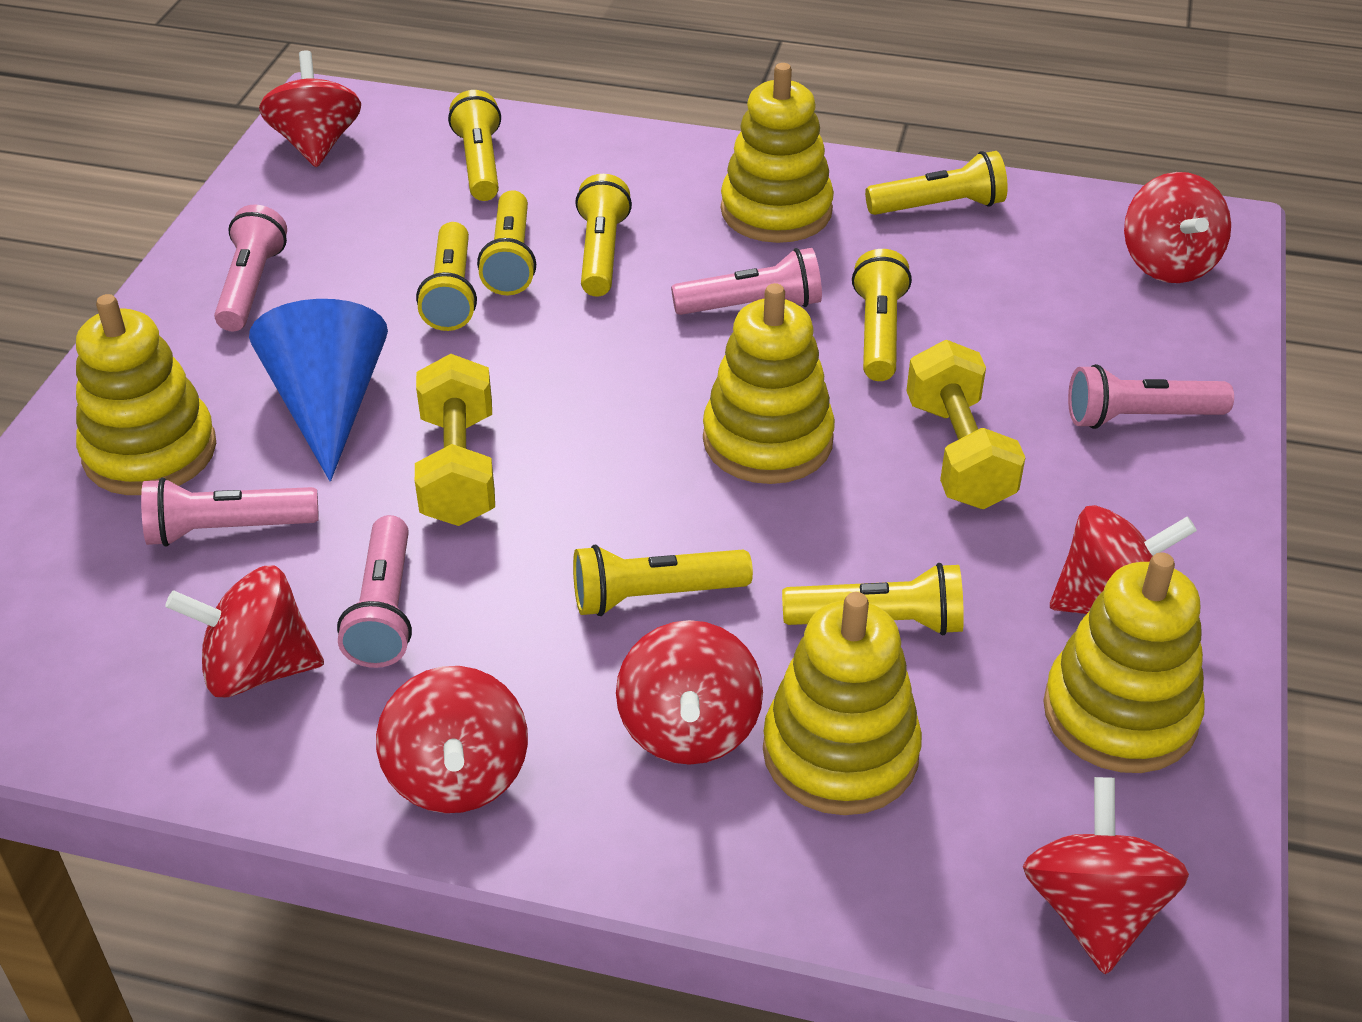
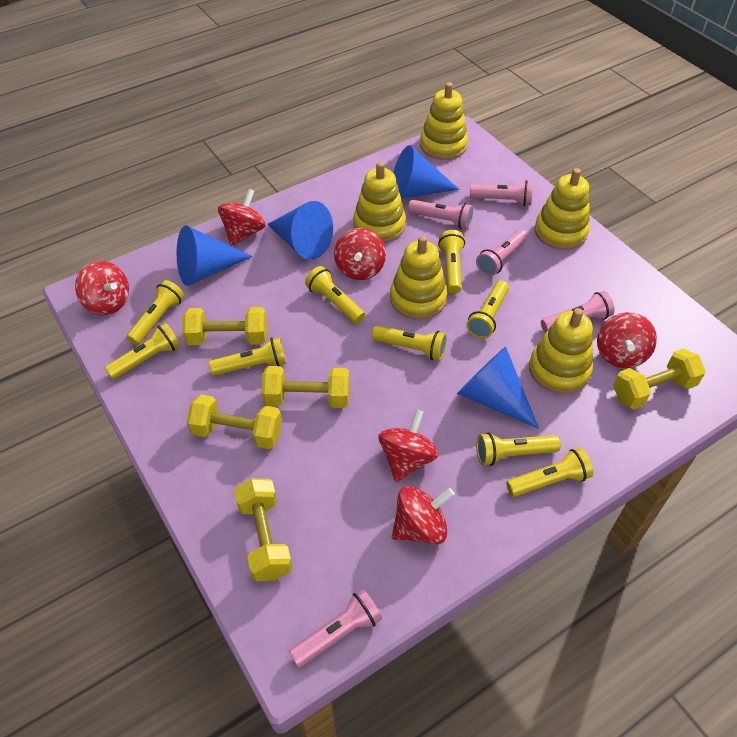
blue cone: [249,299,388,481] = 1 -> [177,226,253,286] [267,201,333,260] [393,145,459,198] [457,347,539,429] = 4
red spinning top: [165,565,324,697] [259,50,361,167] [376,666,528,813] [616,620,763,765] [1023,777,1189,974] [1050,505,1197,614] [1124,172,1231,283] = 7 -> [75,261,129,315] [218,189,266,246] [334,228,386,280] [378,409,439,482] [392,486,455,544] [597,312,657,368] = 6
yellow dumbbell: [415,354,495,526] [906,340,1025,509] = 2 -> [182,307,267,345] [187,394,282,449] [234,478,293,581] [261,366,349,408] [613,348,706,410] = 5
yellow flashlight: [416,222,477,331] [448,90,501,201] [477,190,536,295] [573,545,753,616] [575,174,632,297] [782,563,964,635] [852,249,912,381] [865,151,1008,215] = 8 -> [105,323,180,380] [126,280,184,345] [209,337,286,376] [305,266,365,324] [372,325,447,361] [438,230,465,294] [467,281,509,339] [477,433,561,466] [506,448,593,497] = 9

